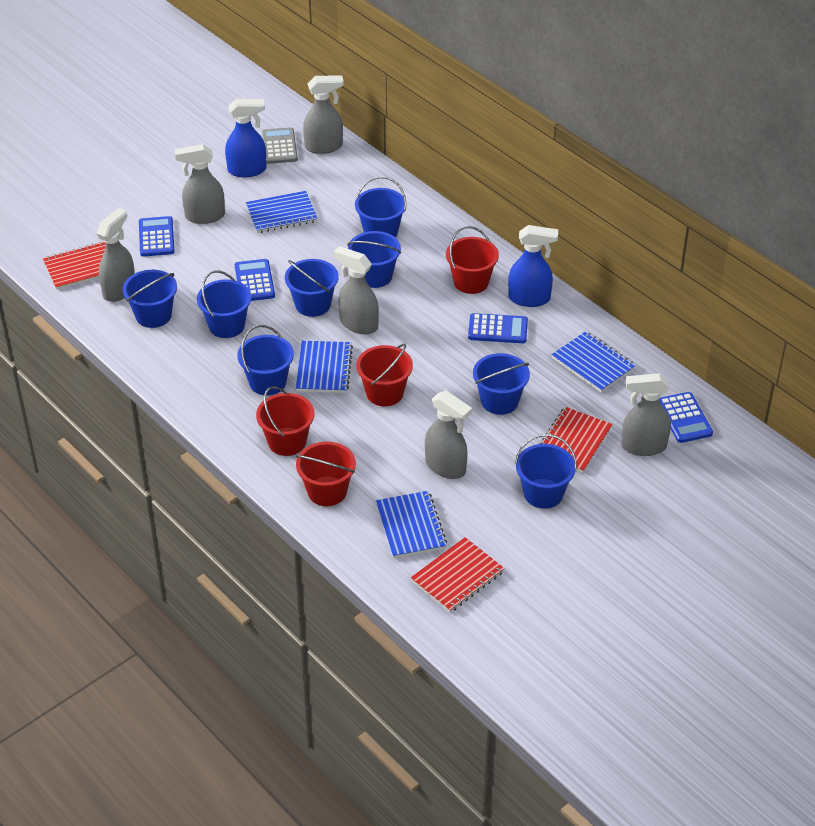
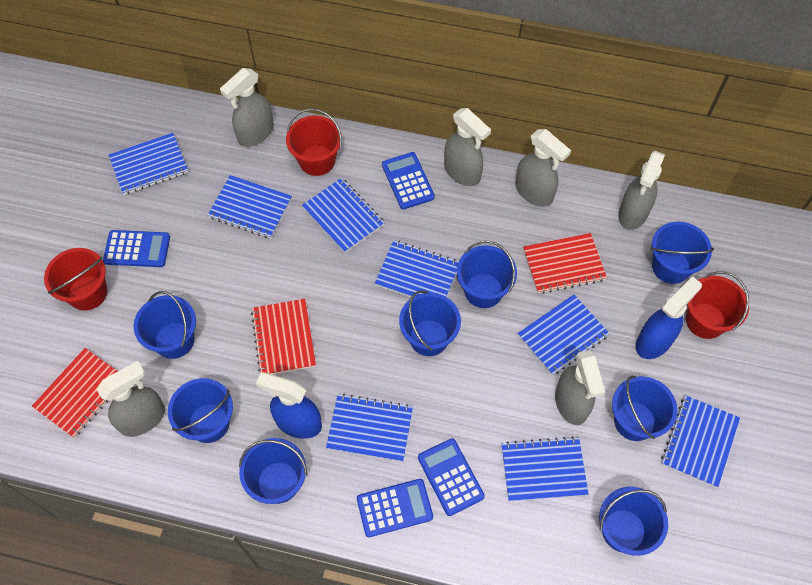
blue notebook: [246,191,318,233] [296,341,353,393] [376,491,447,558] [551,331,636,392] = 4 -> [109,133,188,195] [208,175,292,238] [302,178,385,253] [326,394,413,462] [375,240,459,297] [502,437,589,501] [518,294,610,375] [661,395,740,488] = 8
grey calculator: [262,127,298,164] = 1 -> none = 0
red bucket: [256,386,314,456] [296,442,356,506] [356,344,413,406] [446,226,499,294] = 4 -> [44,248,107,311] [286,108,342,176] [686,271,749,339] = 3

